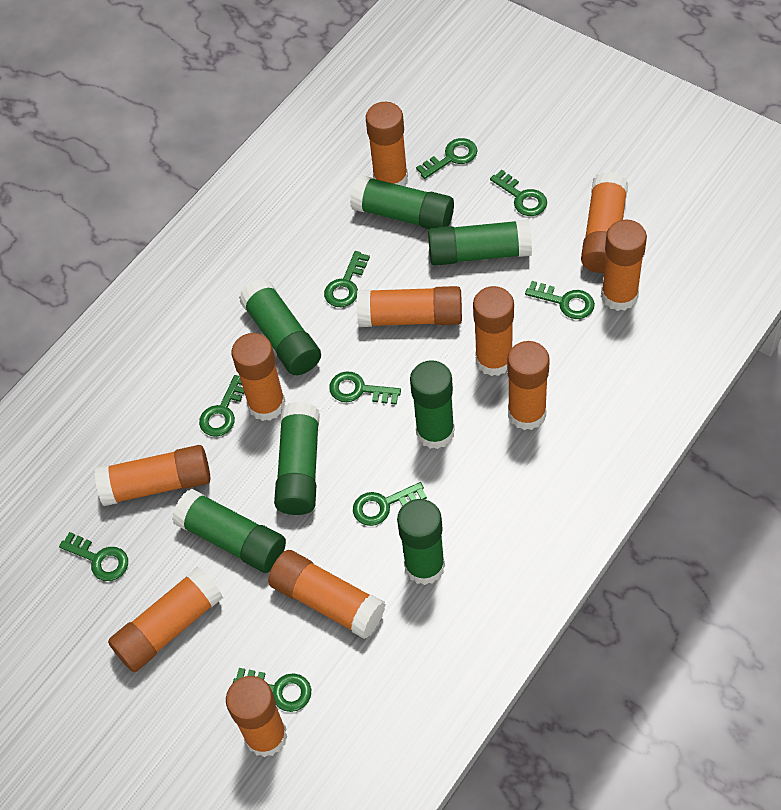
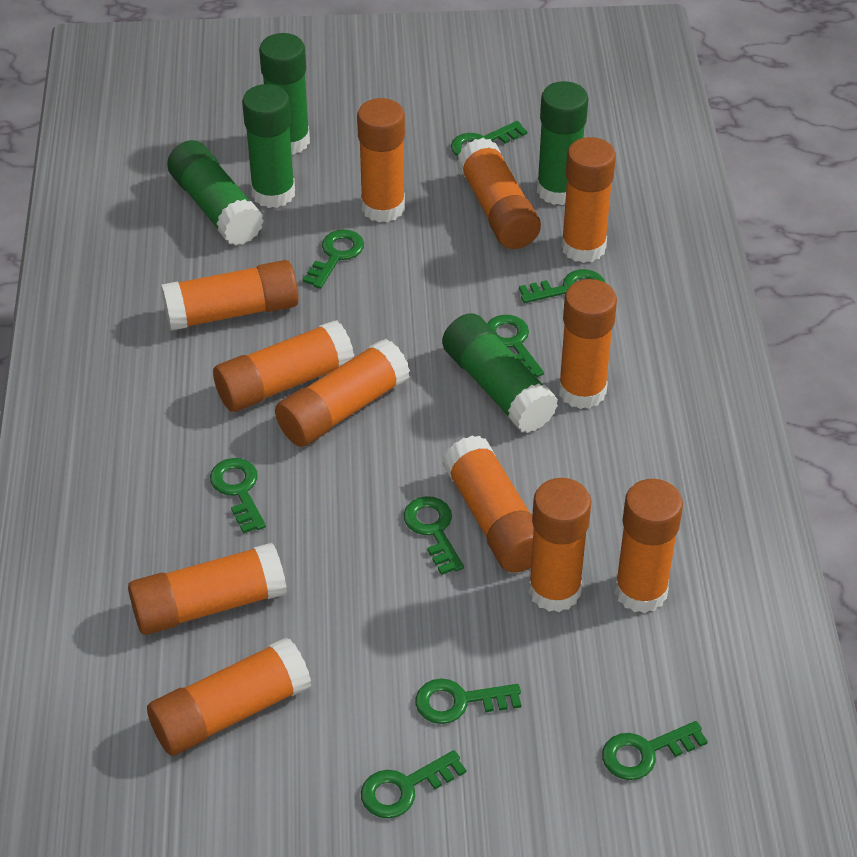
green glue stick: [172,489,286,573] [239,278,321,375] [274,402,320,515] [350,175,454,229] [397,499,445,585] [410,360,455,449] [428,219,532,266] = 7 -> [167,140,264,245] [242,84,295,208] [259,33,310,155] [442,313,558,433] [537,81,588,205] = 5
orange glue stick: [95,445,210,506] [108,567,223,672] [226,676,287,757] [232,333,285,421] [268,550,385,639] [357,286,462,327] [366,102,408,186] [473,286,514,376] [507,341,550,430] [581,172,628,273] [601,220,647,311] = 11 -> [128,543,287,635] [147,637,311,756] [161,260,299,331] [213,320,354,412] [275,339,410,447] [357,98,405,222] [442,436,534,573] [457,138,541,249] [528,478,592,612] [558,279,617,409] [561,137,616,263] [615,479,683,613] = 12

